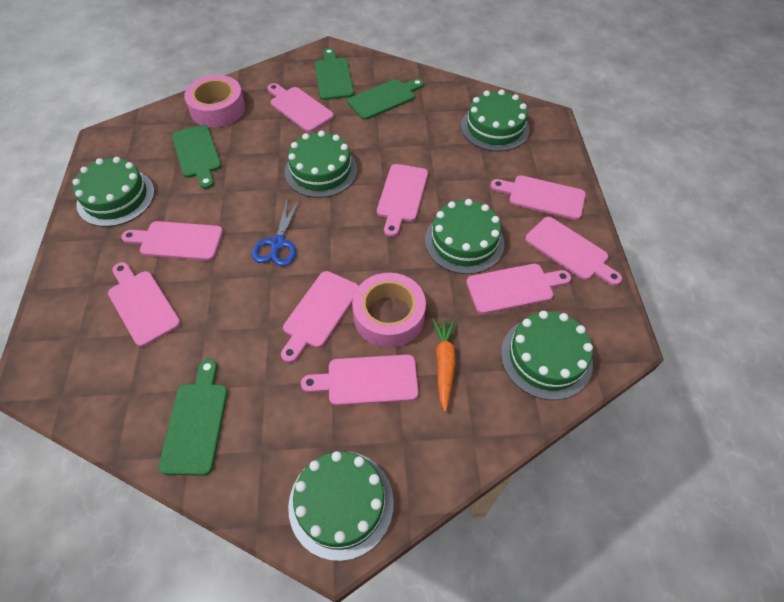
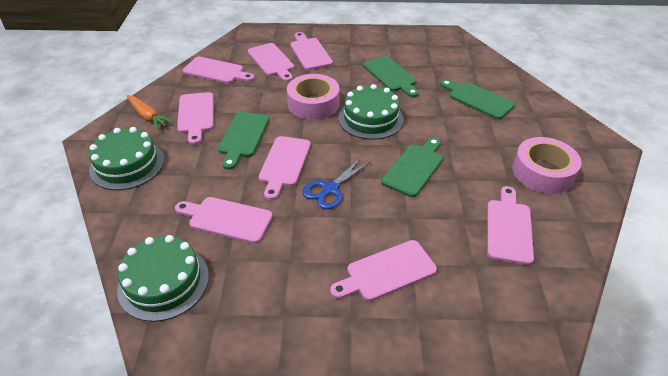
green cake: [72,157,155,227] [285,131,357,198] [288,451,394,561] [425,199,504,274] [461,89,530,151] [501,311,593,400] = 6 -> [89,127,164,190] [117,235,209,322] [338,84,404,140] = 3
pink cutting board: [108,262,181,347] [121,221,223,261] [267,83,334,132] [281,271,359,363] [301,354,418,406] [377,164,428,237] [466,264,571,314] [490,175,586,220] [525,217,622,286] = 9 -> [175,197,273,244] [177,92,213,145] [183,57,254,84] [248,43,294,82] [259,136,311,200] [290,32,333,70] [330,240,437,301] [487,186,534,265] = 8

